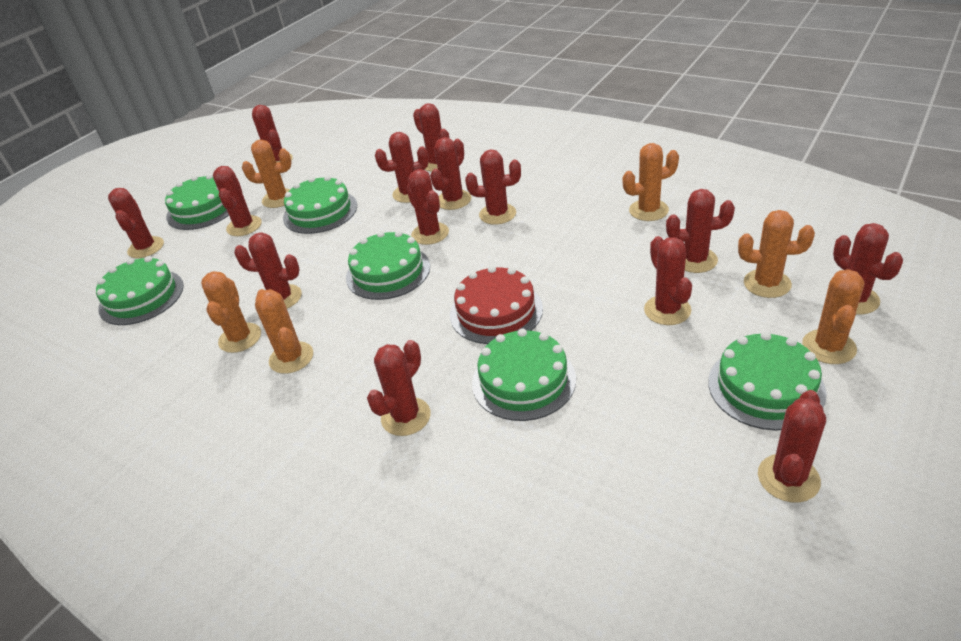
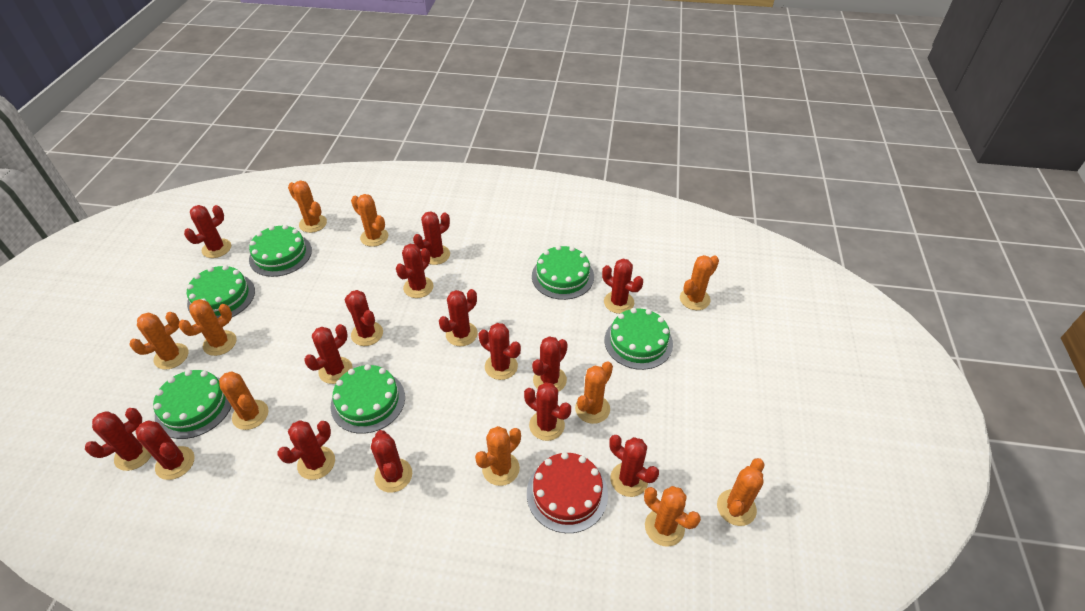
orange cactus: [201,271,261,353] [242,140,292,208] [255,289,313,374] [623,143,679,221] [738,210,815,298] [802,269,864,364] = 6 -> [129,312,188,369] [179,299,237,356] [219,372,269,430] [288,181,327,233] [351,194,388,247] [475,426,521,486] [575,361,613,424] [644,486,701,546] [680,255,719,310] [717,458,764,526] = 10
red cactus: [108,188,164,258] [213,166,262,236] [234,232,302,308] [252,105,293,163] [367,340,431,436] [375,132,429,203] [407,169,449,245] [413,103,450,172] [430,137,471,210] [465,149,521,225] [644,236,692,325] [666,189,735,273] [758,390,826,503] [833,223,903,315] = 14 -> [85,408,152,471] [135,421,194,480] [184,205,231,258] [278,420,335,480] [304,324,352,384] [345,290,383,346] [371,430,412,493] [396,244,433,298] [413,211,450,265] [439,289,478,346] [479,323,521,380] [524,382,571,441] [532,336,568,392] [602,259,643,314] [609,435,659,497] = 15

